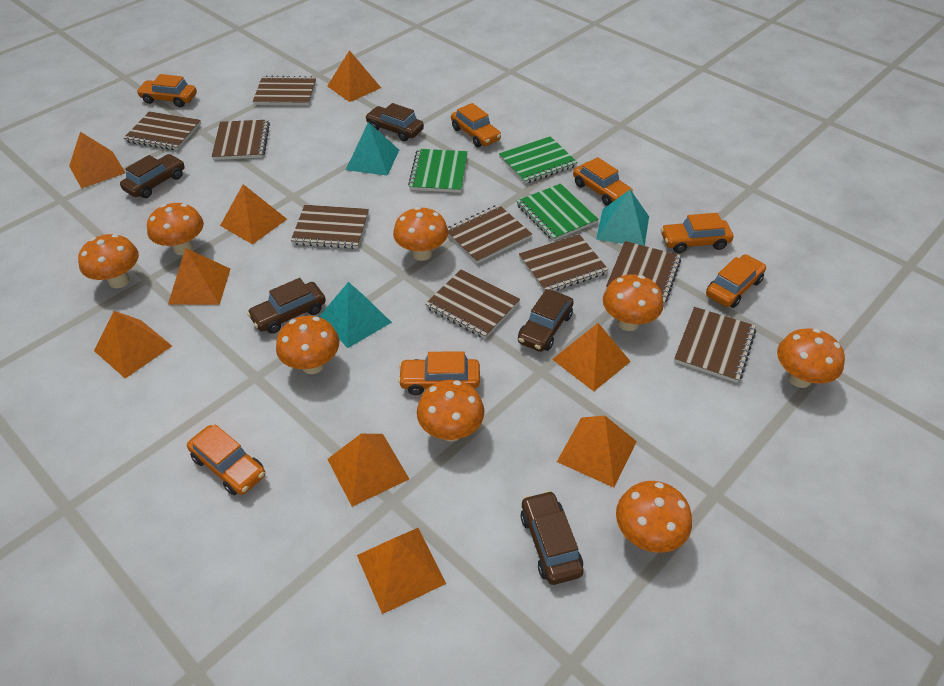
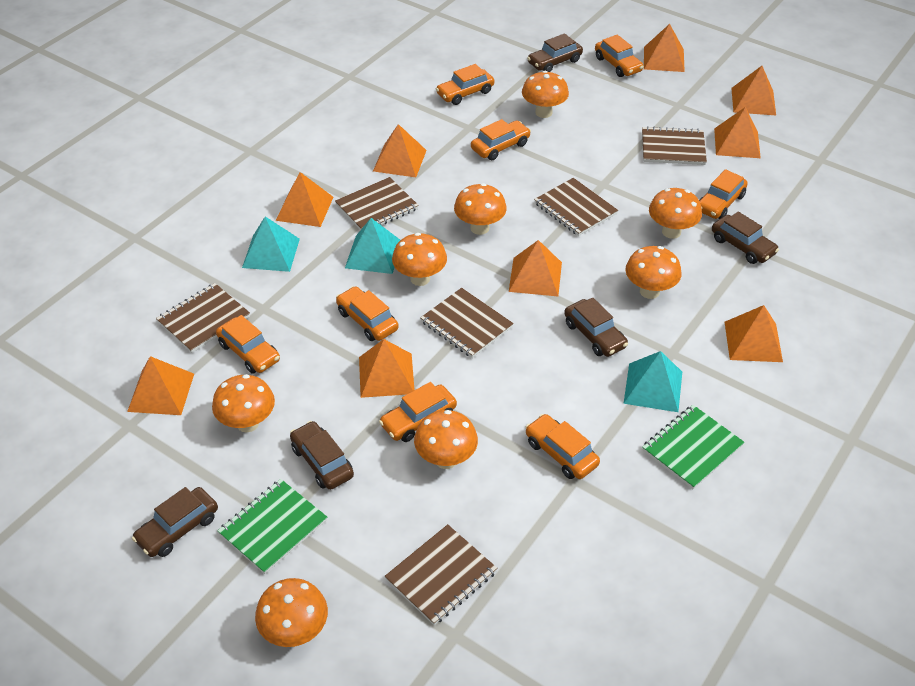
brown notebook: [124,111,201,150] [211,120,270,160] [253,76,316,105] [291,205,369,249] [425,269,520,339] [448,205,532,264] [519,234,609,291] [606,241,681,305] [674,307,756,383] = 9 -> [156,283,250,353] [335,177,419,230] [385,524,497,625] [420,288,514,358] [534,178,618,236] [642,126,707,165] = 6
green notebook: [408,149,468,193] [499,136,578,184] [517,184,599,241] = 3 -> [218,479,327,574] [642,405,744,489] = 2
orange car: [136,74,197,107] [187,424,265,495] [398,351,480,395] [451,103,501,147] [573,157,633,206] [661,213,733,253] [706,254,766,308] = 7 -> [216,315,280,374] [336,286,399,341] [379,382,457,442] [436,64,494,105] [471,119,531,160] [525,414,600,479] [595,35,644,77] [699,169,748,219] = 8

